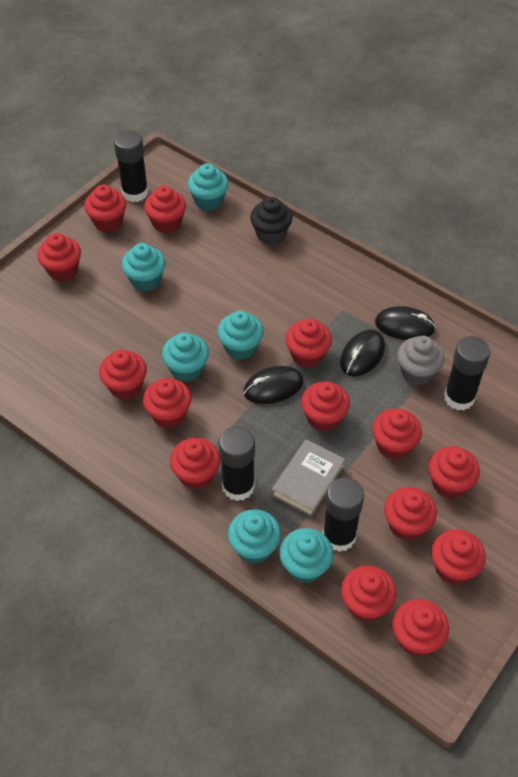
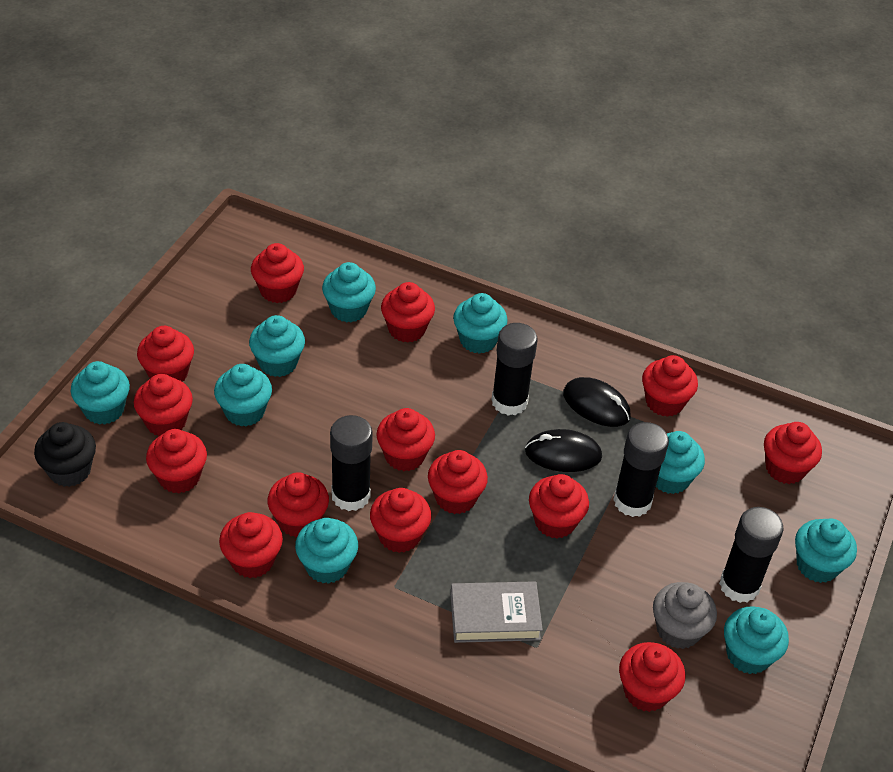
black mouse: [243,366,304,404] [340,330,385,376] [375,306,436,340] = 3 -> [525,429,602,472] [563,377,631,427] = 2
turquoise cupcake: [122,243,166,291] [162,332,209,382] [187,163,229,211] [217,311,264,360] [228,509,281,564] [279,528,333,583] = 6 -> [71,361,130,425] [214,364,272,426] [249,315,305,377] [295,518,358,584] [322,262,376,322] [453,293,508,354] [656,431,705,494] [724,606,789,674] [795,518,857,583] = 9

